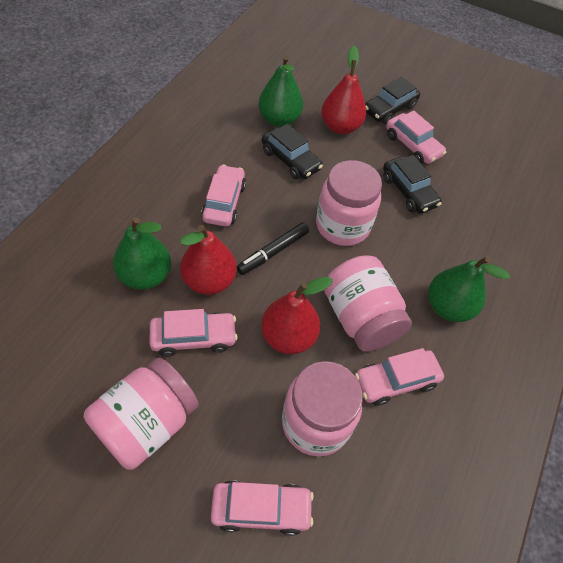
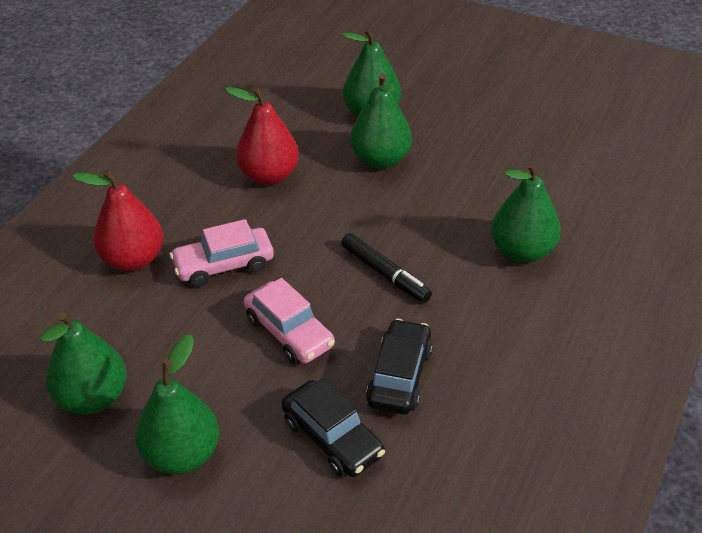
black car: [262,124,323,179] [365,77,420,124] [383,155,442,214] = 3 -> [281,378,385,477] [366,319,433,415] = 2
green pear: [113,217,171,290] [258,55,303,127] [428,256,510,322] = 3 -> [40,311,127,415] [135,335,219,474] [342,27,401,117] [350,73,412,169] [491,162,561,263] = 5
pink car: [150,309,238,356] [201,165,246,227] [211,480,314,536] [355,348,444,406] [386,111,446,164] = 5 -> [170,219,274,287] [244,278,335,364] = 2
pink jar: [83,358,199,470] [282,361,363,456] [316,160,382,246] [324,255,412,352] = 4 -> none = 0
red pear: [180,225,237,295] [261,277,333,354] [321,46,366,134] = 3 -> [73,169,163,271] [225,87,299,185] = 2

